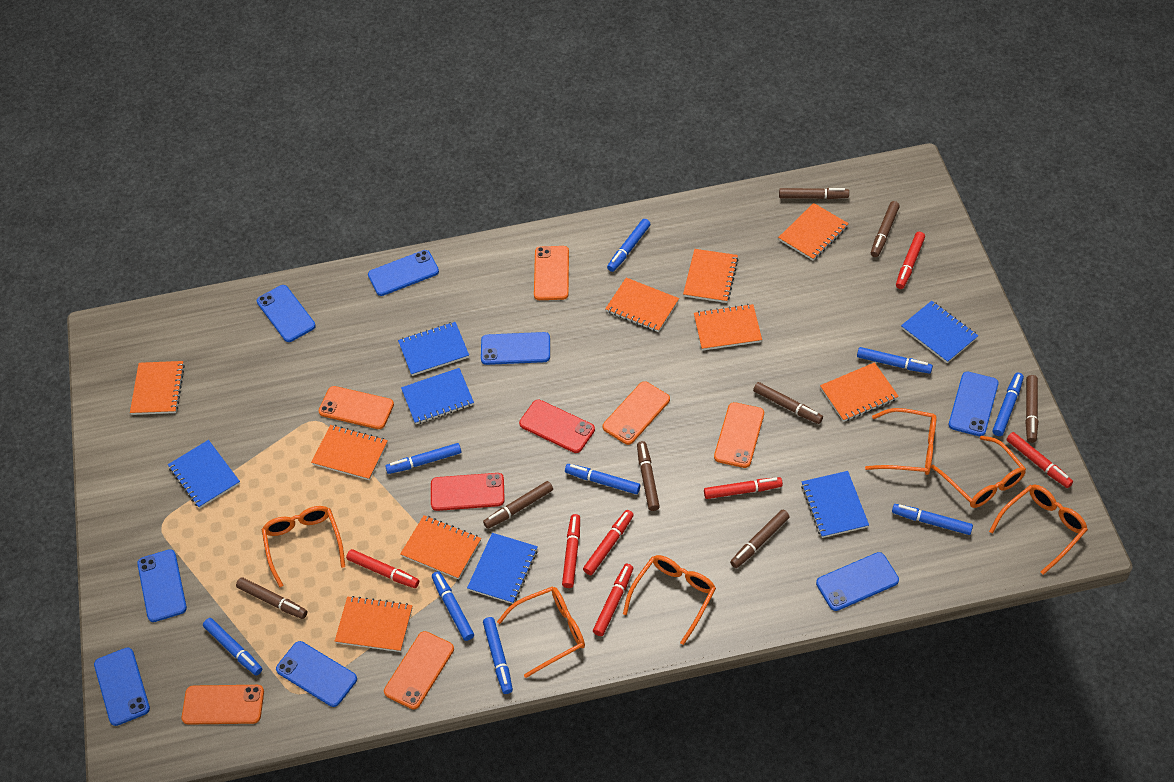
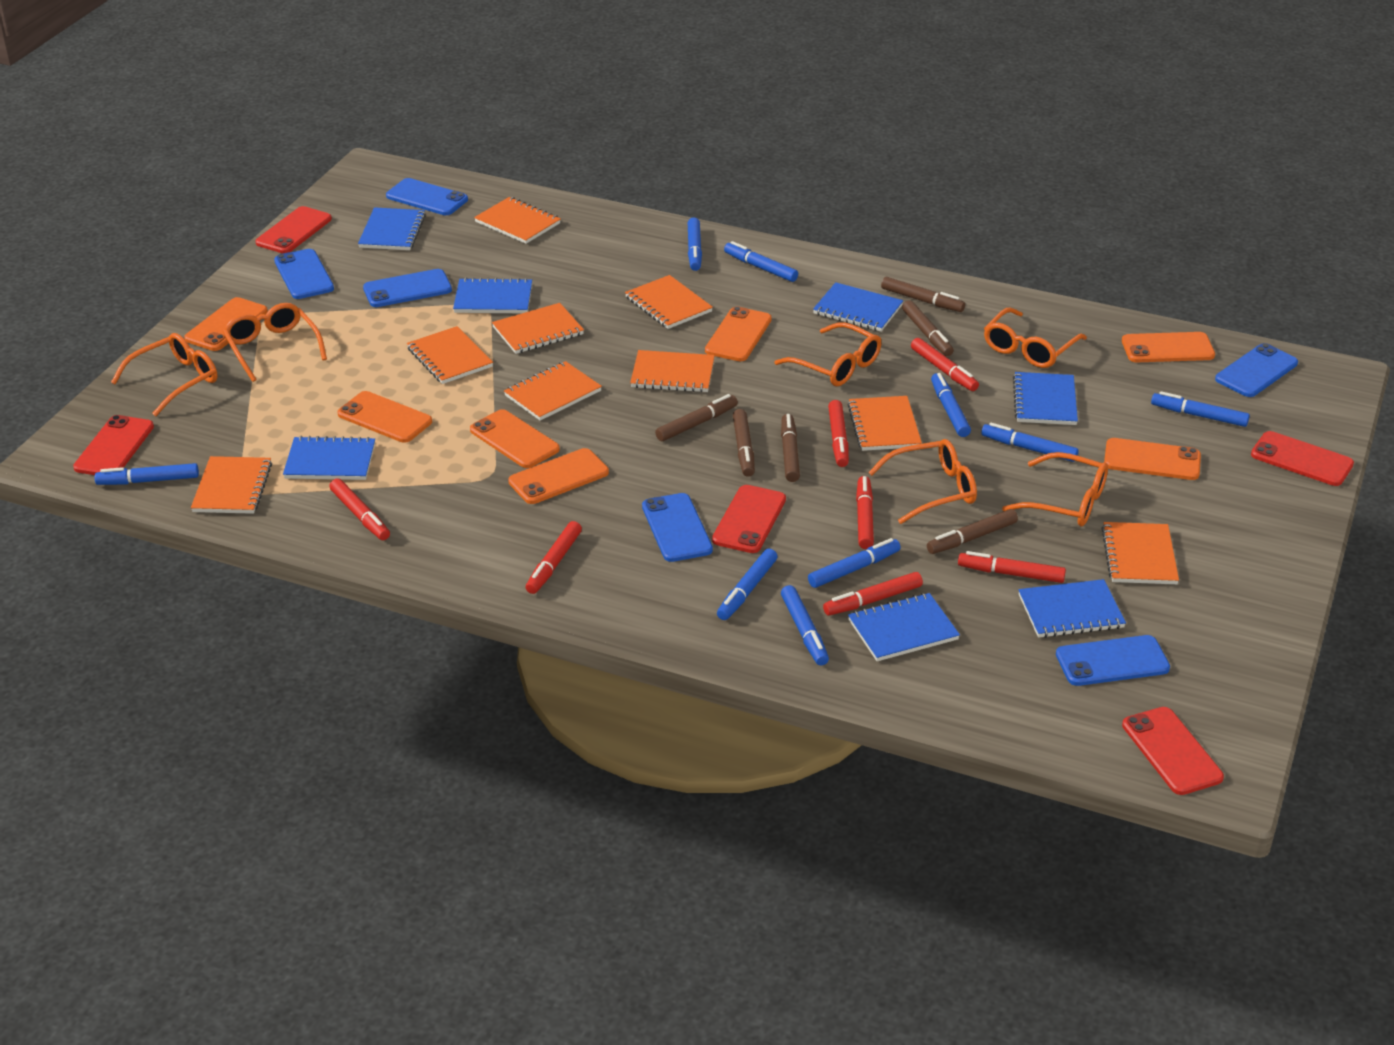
blue notebook: [168,440,240,508] [398,322,469,376] [401,368,474,424] [467,533,538,604] [801,471,869,538] [901,301,978,363] = 6 -> [283,436,375,480] [358,207,426,250] [453,277,532,313] [813,282,903,332] [848,593,960,661] [1013,372,1078,425] [1018,579,1126,638] = 7
blue phone: [94,647,150,726] [137,549,187,622] [257,285,316,342] [276,641,357,707] [368,250,439,296] [481,332,550,365] [816,552,899,611] [949,372,999,436] = 8 -> [274,249,334,299] [363,269,452,307] [386,178,468,215] [642,493,713,562] [1056,635,1170,686] [1215,343,1298,397] = 6
brown marker: [236,577,307,619] [483,481,553,529] [637,441,660,511] [730,510,790,568] [753,382,823,424] [779,188,849,199] [871,201,900,257] [1025,375,1038,443] = 8 -> [655,394,738,441] [733,409,755,477] [781,414,800,482] [881,277,965,312] [902,300,954,356] [927,509,1018,554] = 6
orange phone: [182,685,264,725] [318,386,394,429] [384,631,454,709] [534,246,569,300] [603,381,670,445] [714,402,764,468] = 6 -> [184,297,268,351] [338,391,432,443] [470,409,560,468] [508,448,609,504] [705,306,772,361] [1104,438,1201,480] [1122,332,1215,362] = 7
red phone: [431,473,505,511] [519,400,595,453] = 2 -> [73,415,154,475] [256,206,332,253] [712,485,786,553] [1122,707,1224,795] [1251,431,1354,486] = 5

